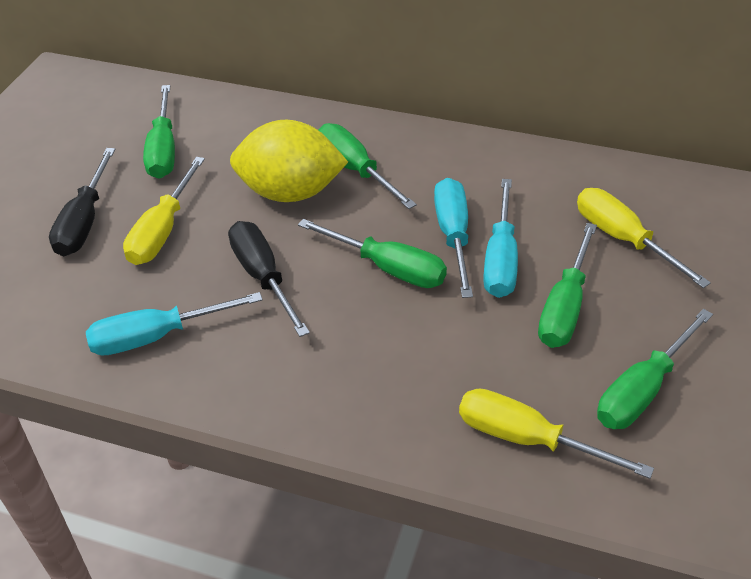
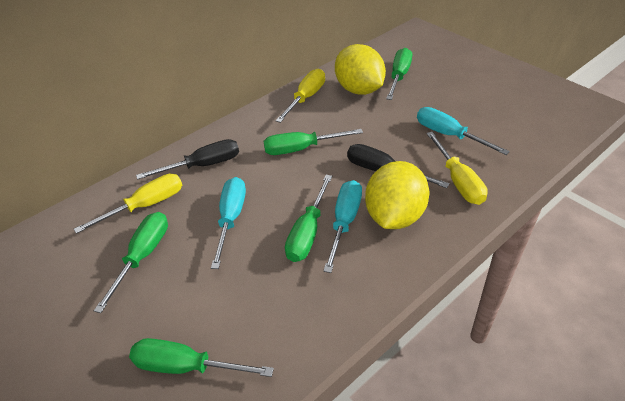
yellow lemon: [230,120,348,202] = 1 -> [335,44,386,95] [365,161,429,229] = 2

